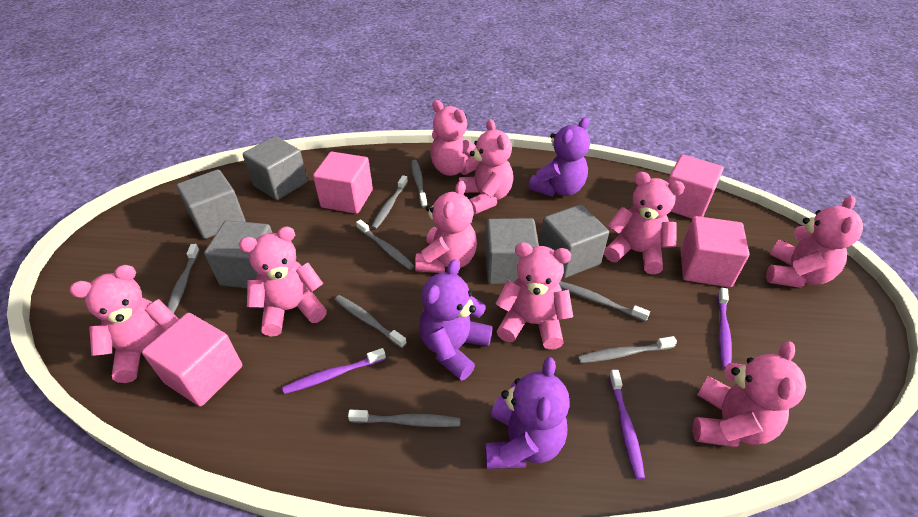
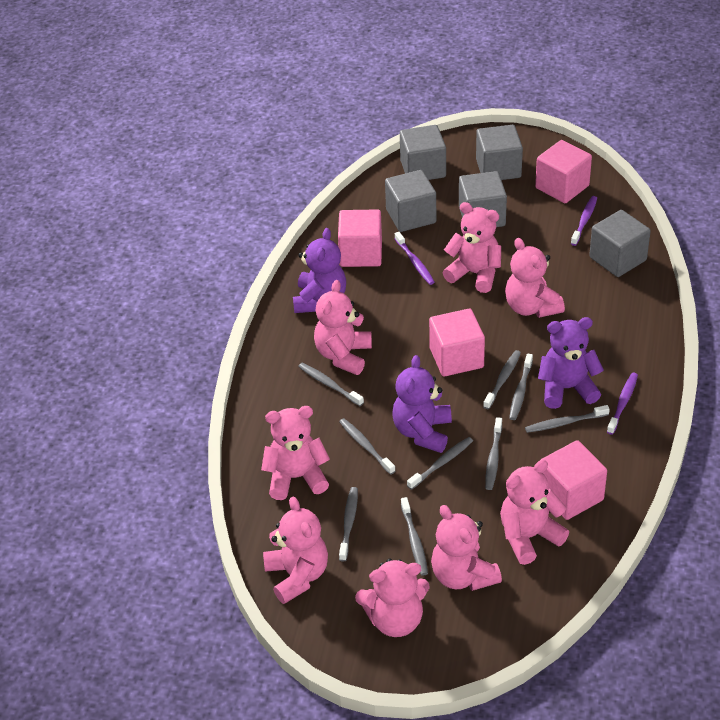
grey toothbrush: [167,244,200,314] [335,295,407,348] [348,410,460,427] [356,219,414,270] [371,175,408,230] [411,160,427,208] [559,281,650,322] [577,336,677,363] = 8 -> [298,363,364,406] [339,418,395,475] [339,487,358,562] [401,497,428,576] [407,437,473,490] [483,350,521,409] [485,417,502,490] [509,354,533,420] [525,405,610,433] = 9
pink teddy bear: [69,265,179,383] [239,227,327,337] [415,181,477,273] [430,100,476,176] [459,119,513,215] [495,242,573,350] [604,172,685,274] [693,341,806,447] [766,196,863,288] = 9 -> [261,406,330,500] [263,497,328,604] [314,280,372,375] [355,559,430,637] [431,505,502,591] [443,202,501,293] [500,460,569,565] [505,238,565,318] = 8

